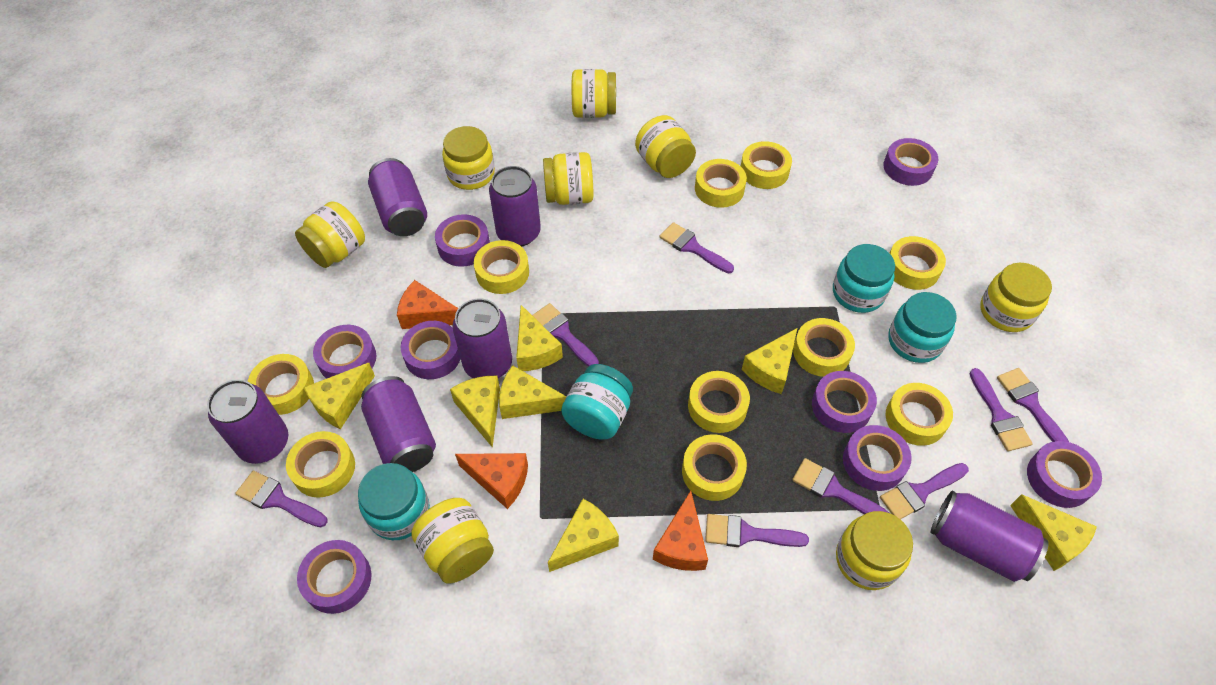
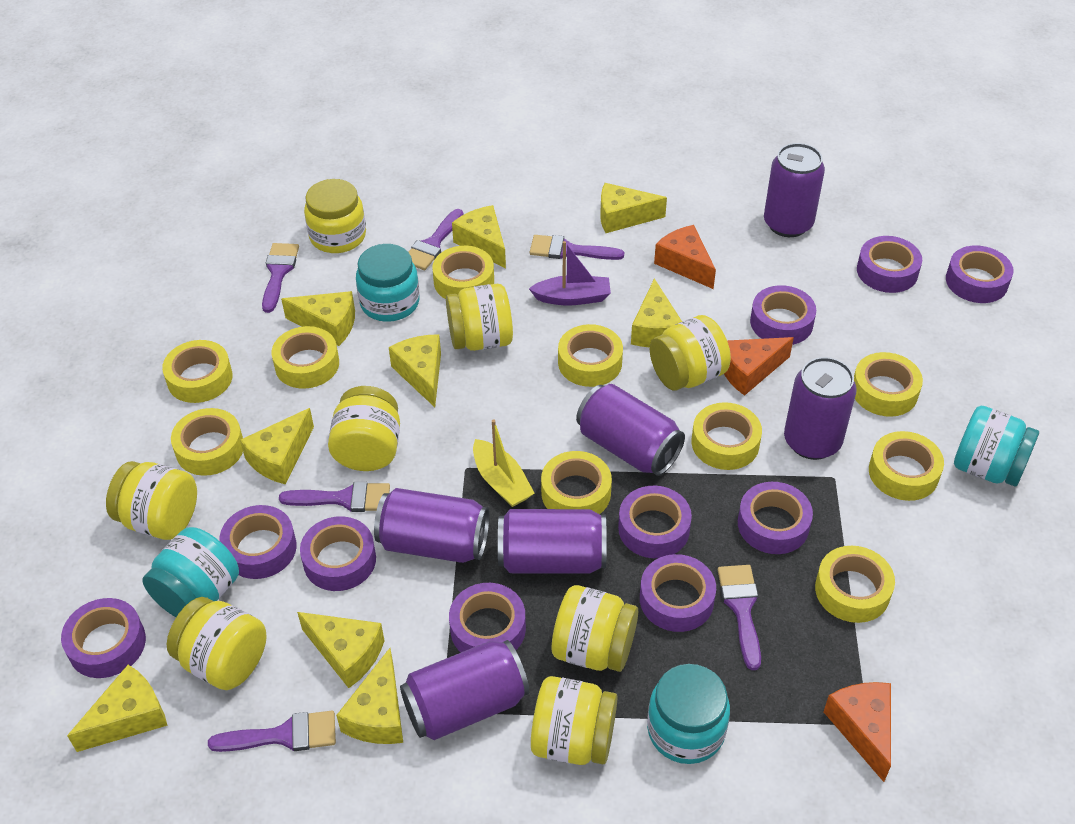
purple boat: none = 0 -> [529,241,611,306] = 1
purple brush: [235,471,328,527] [532,303,599,367] [659,222,734,273] [705,514,809,547] [792,458,889,514] [880,463,969,519] [970,368,1033,451] [997,368,1069,442] = 8 -> [208,711,336,752] [262,243,299,313] [279,482,390,512] [409,209,464,270] [530,235,624,260] [718,565,761,670] = 6
purple tape: [297,540,372,614] [313,325,376,379] [401,321,461,379] [435,214,490,267] [812,371,877,433] [843,425,912,491] [884,138,938,186] [1027,441,1102,508] = 8 -> [61,598,146,678] [220,505,297,579] [300,516,376,591] [449,583,526,652] [618,486,692,558] [640,554,716,632] [738,482,813,554] [750,285,816,345] [857,236,922,293] [946,246,1013,303] = 10
yellow boat: none = 0 -> [473,420,535,507] = 1
yellow cheese: [304,363,375,429] [450,376,500,448] [499,365,567,419] [516,305,563,371] [548,499,619,572] [742,328,797,394] [1010,494,1097,571] = 7 -> [67,665,168,752] [240,408,314,484] [281,291,355,346] [297,612,384,688] [336,648,403,744] [389,334,441,407] [452,205,506,269] [600,183,667,233] [631,278,682,347] = 9

